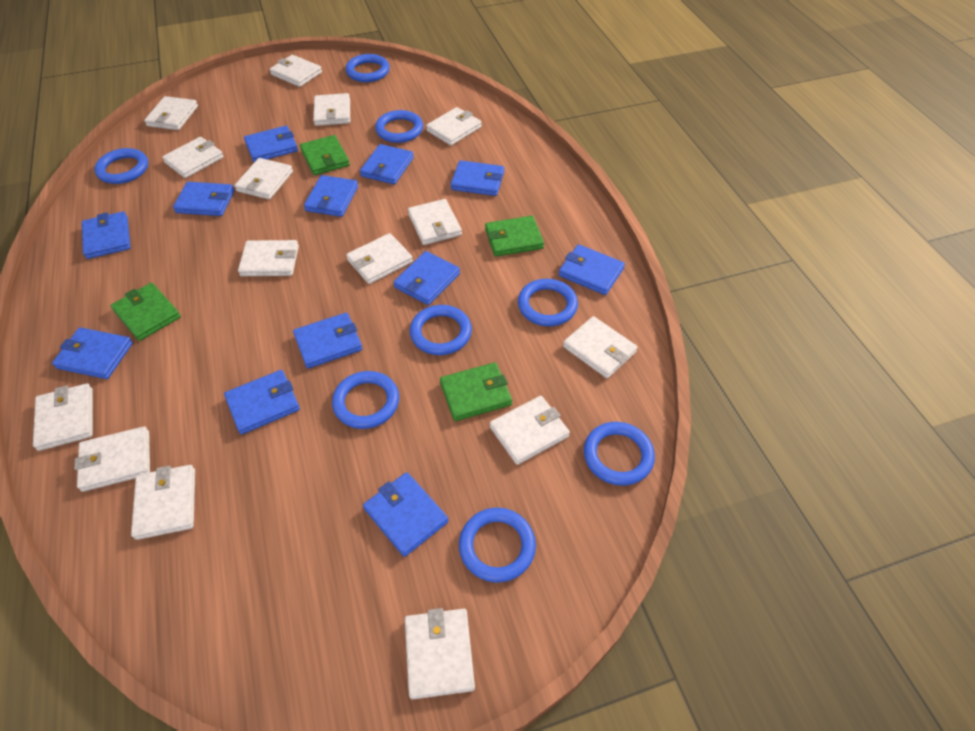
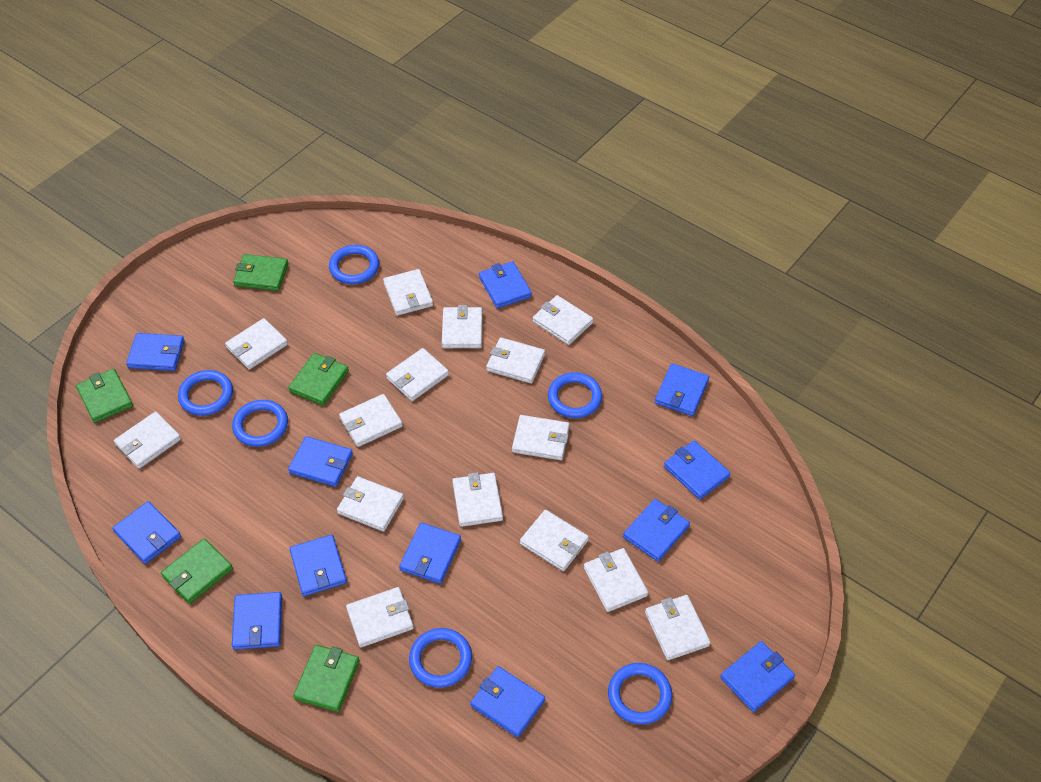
blue ring: [95,148,148,184] [332,371,399,429] [346,54,390,82] [375,110,423,143] [410,305,472,355] [459,508,536,583] [518,279,578,326] [584,422,655,486] = 8 -> [178,370,233,416] [232,400,288,447] [329,245,379,284] [409,628,472,688] [548,372,602,418] [608,663,672,725] = 6
green wallet: [110,283,181,341] [300,135,350,175] [440,362,512,421] [485,216,544,257] = 4 -> [76,369,133,423] [161,538,233,604] [233,254,288,291] [288,353,349,406] [293,645,360,712] = 5

